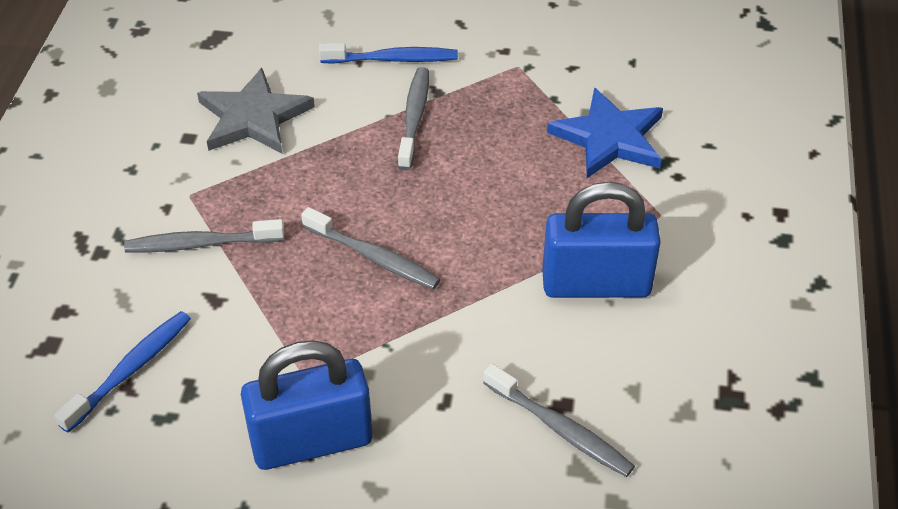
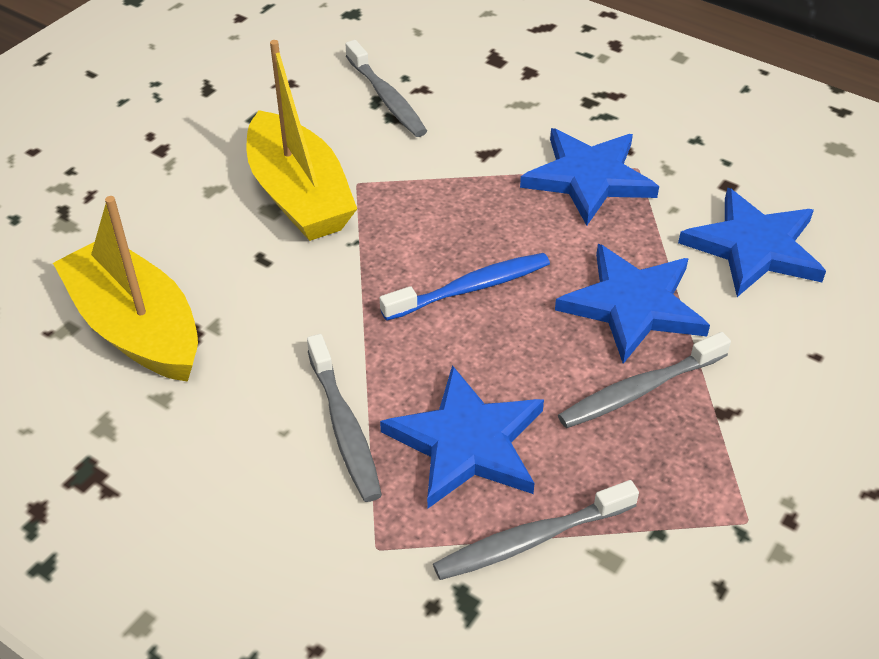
blue padlock: [241,340,373,470] [542,182,661,298] = 2 -> none = 0
blue star: [547,87,663,178] = 1 -> [380,365,544,509] [520,128,659,226] [555,244,710,364] [678,188,826,297] = 4
blue toothbrush: [54,311,191,433] [319,43,458,64] = 2 -> [380,253,550,321] = 1
grey star: [197,68,315,154] = 1 -> none = 0
yellow boat: none = 0 -> [53,196,198,382] [246,40,357,241] = 2

